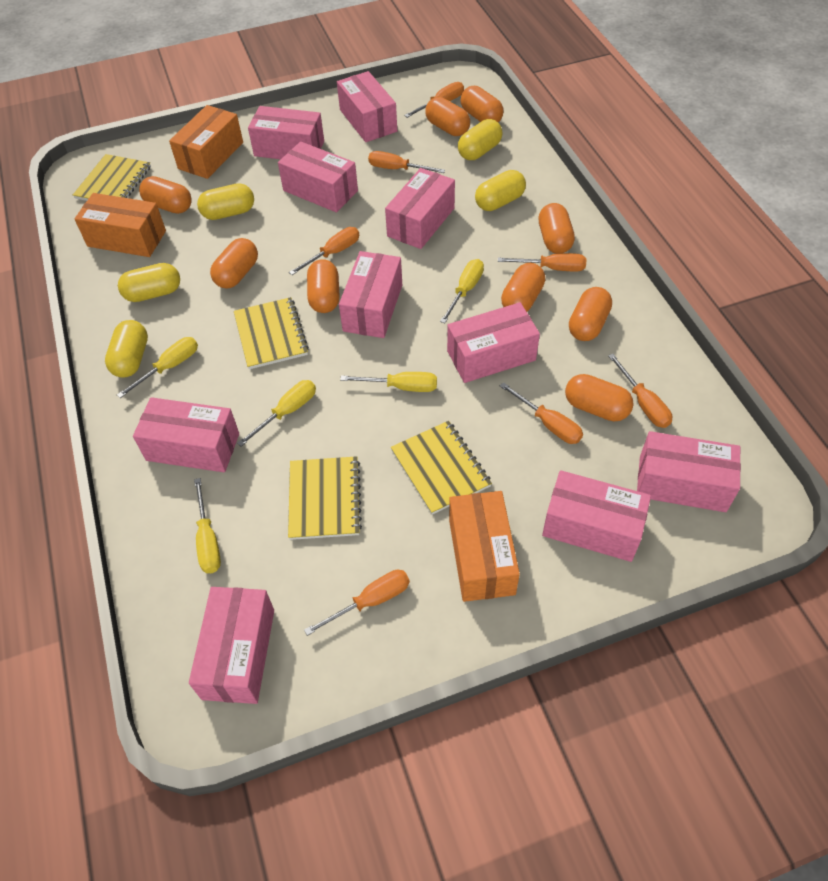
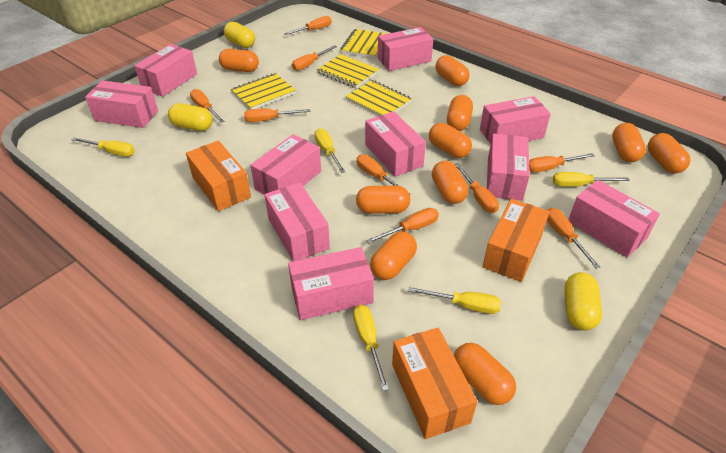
orange capsule: [139,176,192,214] [210,238,258,288] [307,259,340,313] [425,97,470,136] [460,86,504,122] [501,263,545,312] [538,203,575,254] [565,374,634,421] [569,287,612,341] = 9 -> [219,49,259,72] [356,186,410,214] [370,231,417,280] [429,123,472,158] [432,161,468,204] [435,55,470,86] [447,95,473,131] [454,343,516,405] [612,123,646,162] [648,133,690,173] = 10
orange screwdriver: [289,227,359,275] [304,570,410,636] [368,151,445,173] [404,82,464,118] [498,253,586,271] [500,382,583,444] [608,354,672,428] = 7 -> [190,89,224,123] [244,109,310,122] [284,16,332,35] [292,45,337,71] [357,154,410,194] [366,208,439,244] [454,163,499,213] [529,153,595,172] [547,208,600,269] = 9
yellow capsule: [105,320,148,378] [118,263,180,302] [197,183,254,220] [458,119,503,160] [475,170,526,211] = 5 -> [168,103,212,131] [224,22,255,48] [564,272,602,330] = 3

